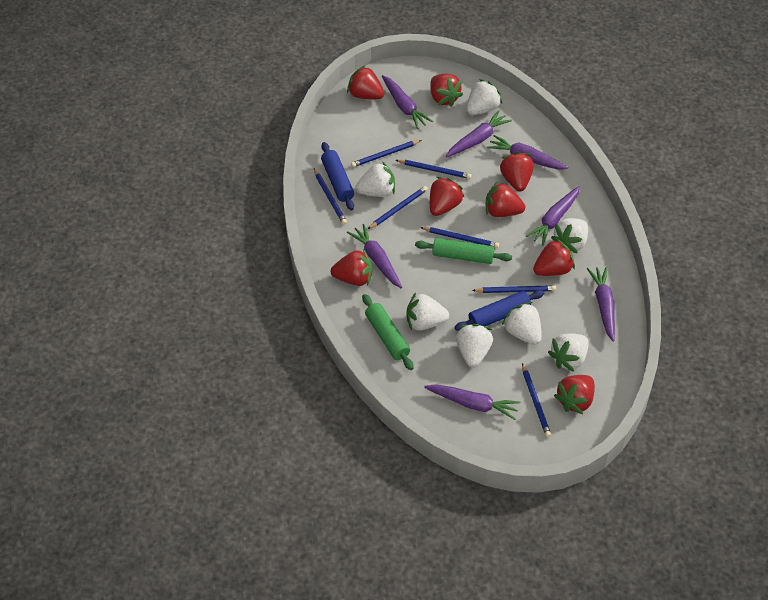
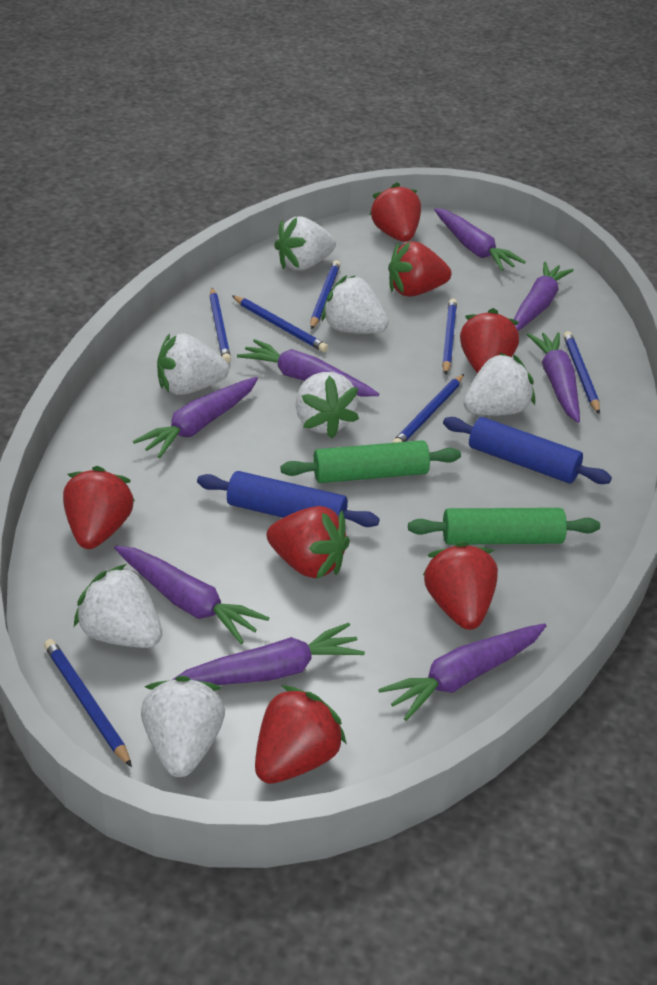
purple carrot: [347,224,402,289] [382,75,433,129] [424,384,520,420] [445,111,512,158] [487,135,569,170] [526,186,580,246] [587,266,615,342] = 7 -> [114,546,269,644] [133,377,258,458] [172,623,365,685] [237,339,379,397] [378,623,546,721] [434,208,526,271] [514,262,574,331] [527,332,580,423] = 8
red strawberry: [331,249,372,286] [347,65,384,99] [430,74,463,107] [430,177,465,216] [486,181,525,217] [500,152,534,191] [533,238,575,276] [554,375,595,414] = 8 -> [63,466,135,549] [255,685,347,784] [266,506,350,579] [369,182,421,242] [388,241,452,297] [423,541,498,630] [460,308,519,373] = 7

